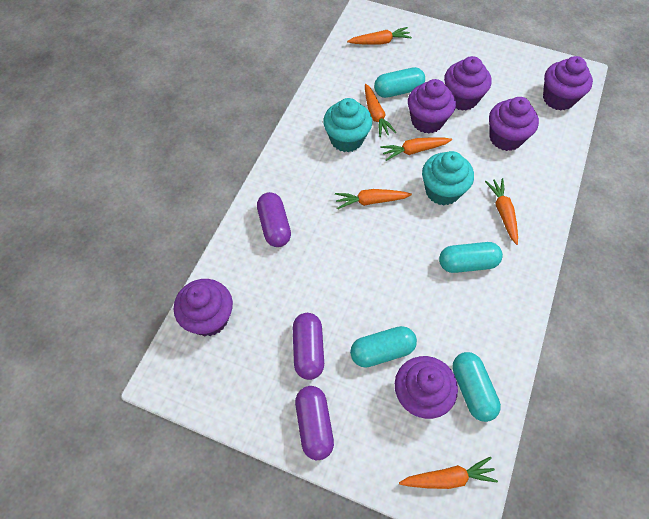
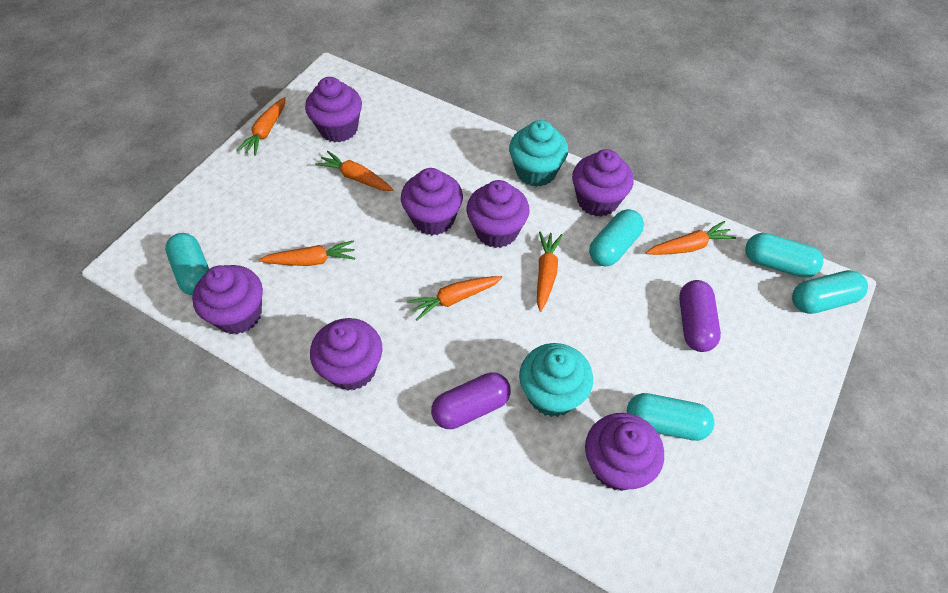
purple capsule: [257,192,291,247] [293,313,324,380] [295,386,334,460] = 3 -> [431,372,511,429] [679,280,721,352] = 2
purple cupcake: [174,279,233,336] [395,356,458,419] [408,79,456,133] [444,56,492,111] [489,97,539,151] [543,56,593,111] = 6 -> [192,265,263,334] [305,77,362,142] [310,318,382,391] [401,168,463,235] [467,180,530,248] [572,149,634,217] [585,413,664,491] = 7
turquoise capsule: [350,326,417,368] [374,67,425,98] [439,242,503,273] [452,352,501,422] = 4 -> [165,233,209,295] [589,209,644,266] [627,393,715,441] [745,233,823,278] [792,270,868,314] = 5

